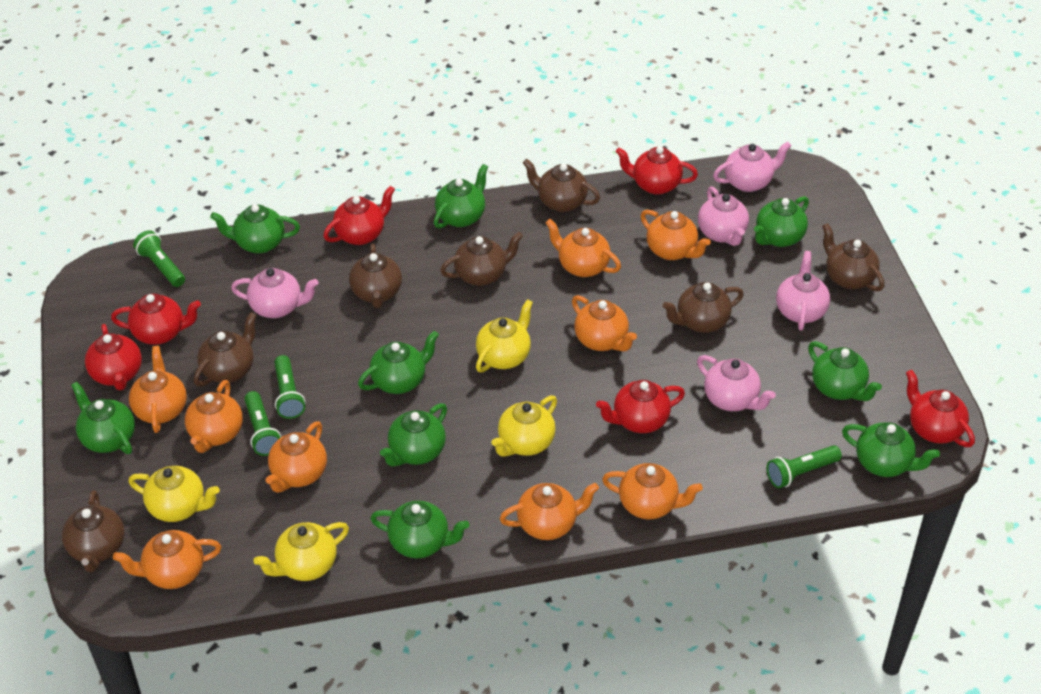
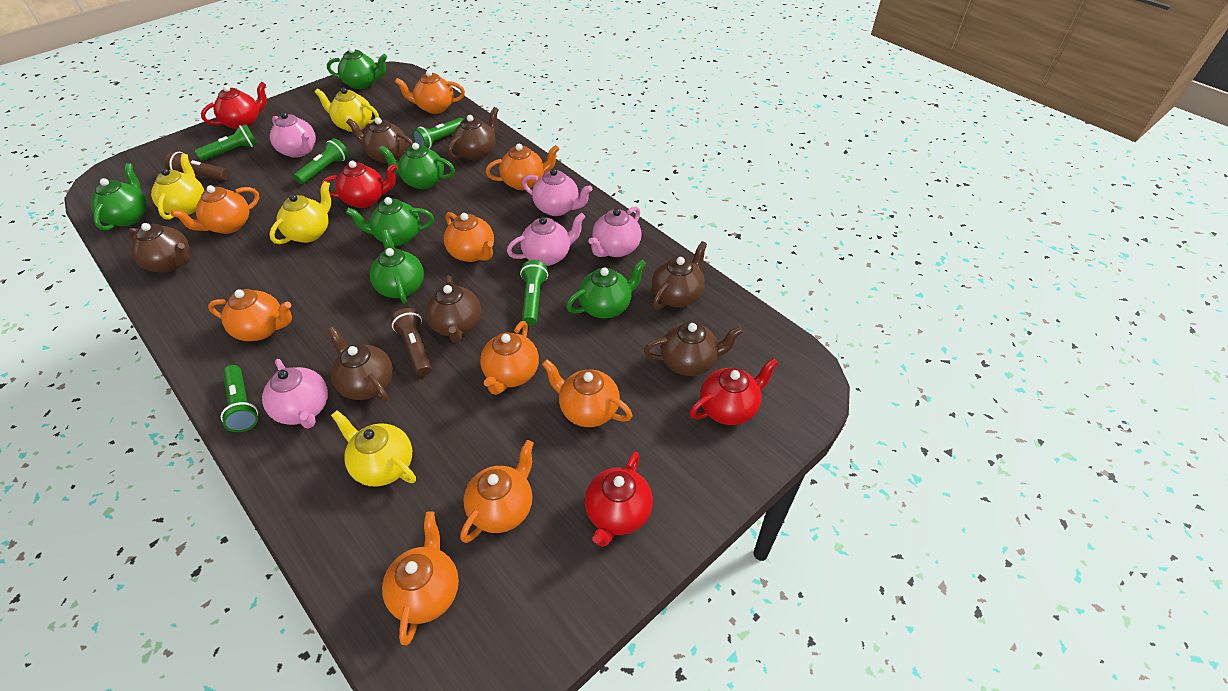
brown flashlight: none = 0 -> [165,151,229,181] [391,308,432,376] = 2
green flashlight: [133,230,185,287] [244,391,281,456] [274,355,305,419] [767,445,842,488] = 4 -> [195,124,258,161] [221,365,258,432] [294,138,349,184] [413,118,463,149] [520,260,548,326] = 5
green teapot: [71,382,135,454] [210,204,300,254] [358,331,439,394] [370,501,469,559] [380,403,447,467] [434,164,488,229] [754,196,809,247] [808,341,882,401] [842,422,940,477] = 9 -> [91,163,147,231] [327,47,387,89] [346,197,434,246] [370,230,424,304] [380,143,455,189] [566,259,646,319] = 6
red teapot: [85,324,142,390] [111,293,201,345] [323,186,395,245] [596,380,685,433] [616,146,698,195] [906,370,975,447] = 6 -> [201,82,267,129] [321,161,397,208] [585,452,653,547] [690,358,778,425] = 4

